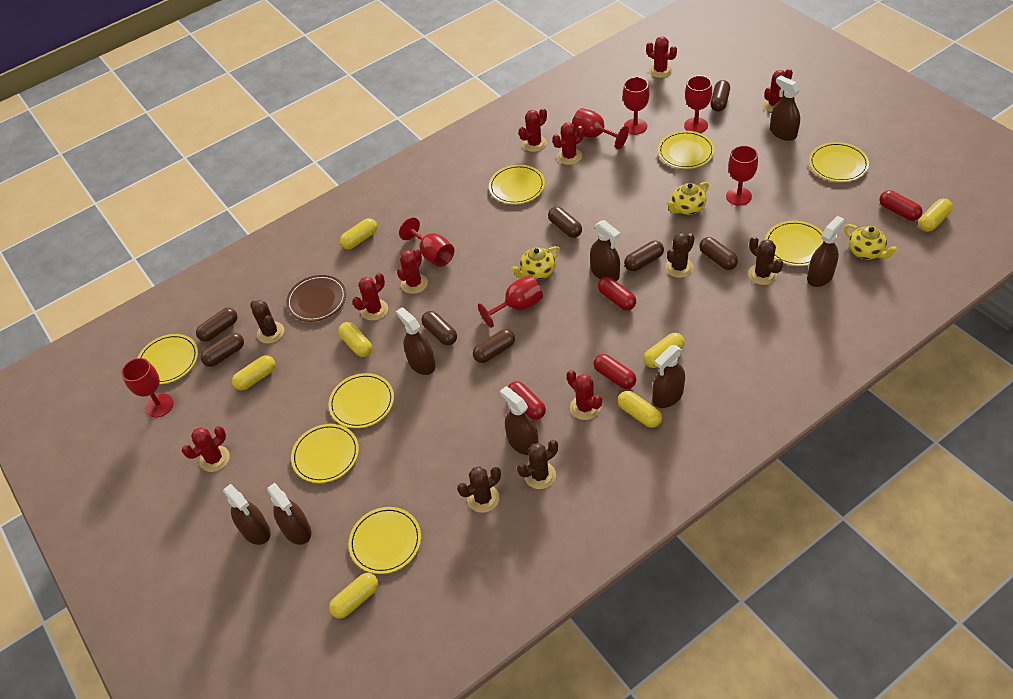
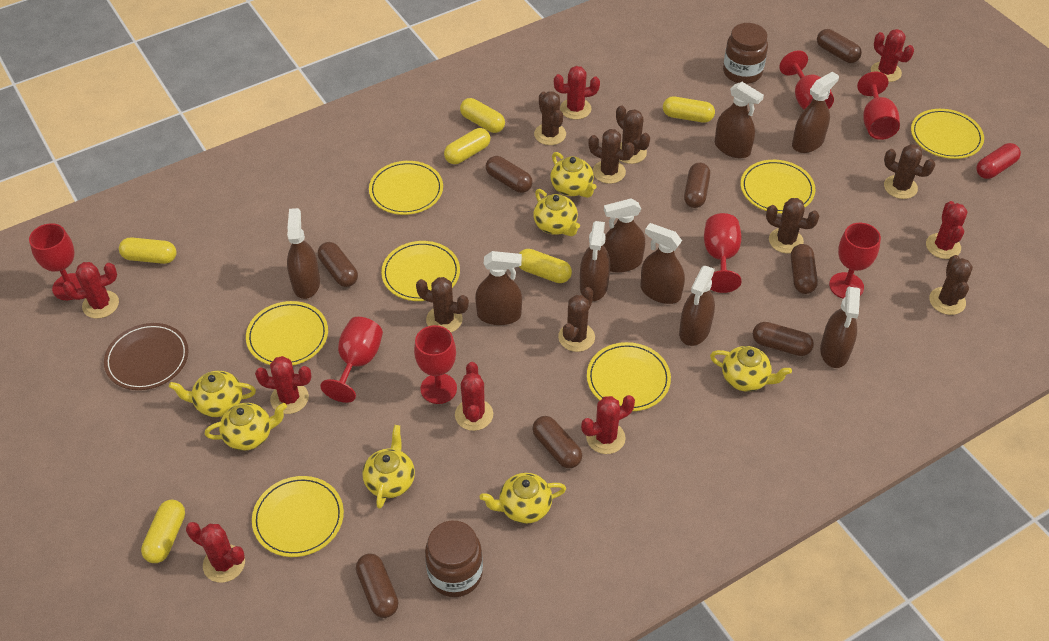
brown cactus: [250,300,284,344] [457,466,501,513] [517,440,558,489] [665,233,694,278] [748,236,783,285] = 5 -> [416,277,469,332] [534,91,566,145] [558,287,595,352] [588,129,634,184] [616,105,650,164] [766,198,819,254] [884,144,935,199] [929,255,973,315] = 8
brown jar: none = 0 -> [425,521,483,597] [723,23,768,84] = 2
brown spray bottle: [223,484,271,545] [267,483,311,545] [396,307,435,375] [500,386,538,455] [590,220,620,281] [652,345,685,408] [770,75,800,141] [807,216,844,287] = 8 -> [287,208,320,299] [475,251,522,325] [580,221,610,301] [604,198,645,273] [640,223,685,304] [679,266,715,346] [715,82,764,158] [792,72,839,153] [820,287,860,368] = 9
red capsule: [508,381,546,420] [594,354,636,389] [598,277,636,311] [879,190,923,221] = 4 -> [976,143,1021,179] = 1
yellow capsule: [232,355,276,391] [329,573,379,619] [338,322,372,357] [340,218,377,249] [618,391,662,428] [644,333,685,368] [918,198,953,232] = 7 -> [119,238,177,264] [141,500,185,563] [444,128,490,164] [460,98,505,133] [519,249,572,283] [663,97,715,123] = 6
yellow plate: [137,334,198,384] [291,424,359,483] [329,373,394,428] [349,507,421,574] [489,165,545,204] [658,131,715,169] [765,221,824,266] [809,142,869,182] = 8 -> [246,301,328,366] [252,476,344,557] [369,161,443,215] [381,241,460,301] [587,342,671,411] [741,160,815,214] [911,109,984,159] = 7
yellow teapot: [511,246,560,280] [666,182,709,215] [844,224,898,259] = 3 -> [169,371,256,417] [205,403,287,451] [362,425,415,509] [480,473,566,524] [533,189,580,236] [550,152,596,198] [710,346,792,392] = 7

